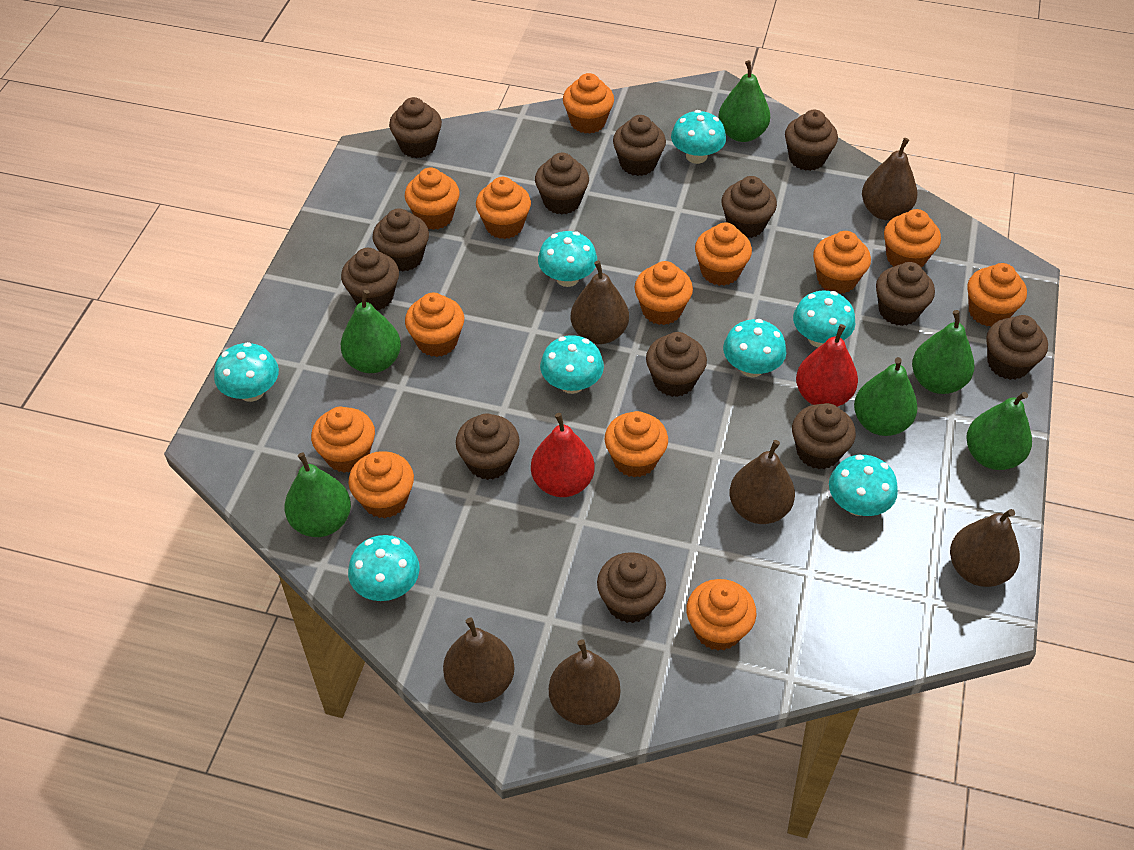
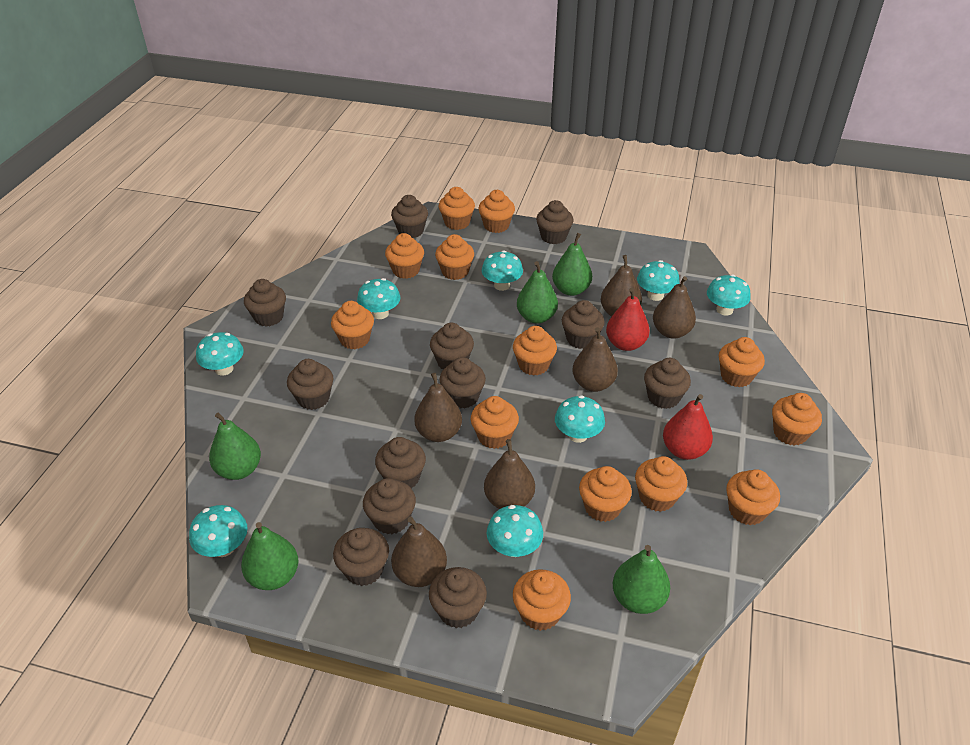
brown cupcake: [341,248,399,310] [372,209,429,271] [389,97,442,158] [456,414,520,480] [535,153,589,215] [597,552,666,623] [613,115,666,176] [646,332,707,397] [722,176,777,238] [785,110,838,171] [792,403,856,469] [876,262,935,326] [986,315,1048,380] = 13 -> [244,279,286,326] [287,359,333,410] [333,528,389,586] [363,478,416,534] [375,437,426,489] [391,195,428,238] [429,567,487,628] [430,323,474,369] [440,357,486,408] [536,200,574,244] [562,300,605,349] [644,358,691,409] = 12
green pear: [284,452,351,537] [341,290,401,373] [718,60,770,142] [854,357,918,436] [912,310,974,394] [966,392,1032,470] = 6 -> [209,412,261,480] [241,522,298,590] [517,261,558,324] [552,233,592,296] [613,545,670,614] = 5

